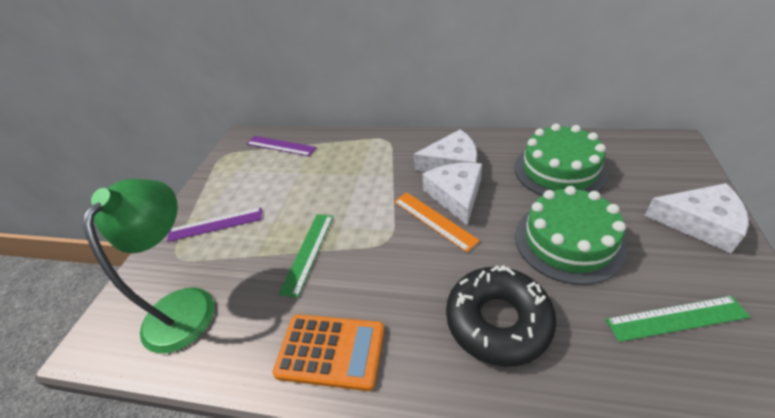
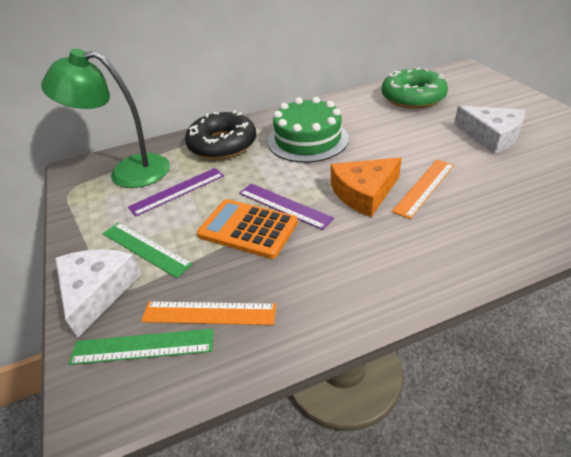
green cake: [515,124,608,196] [515,186,627,285] = 2 -> [268,97,349,163] = 1
green donut: none = 0 -> [382,67,448,109] = 1
orange cheese: none = 0 -> [331,158,402,217] = 1
orange ruler: [394,192,480,252] = 1 -> [141,301,276,325] [392,160,454,219] = 2
white cheese: [414,129,477,172] [422,163,482,226] [644,183,749,253] = 3 -> [55,249,141,338] [454,106,525,154] = 2

